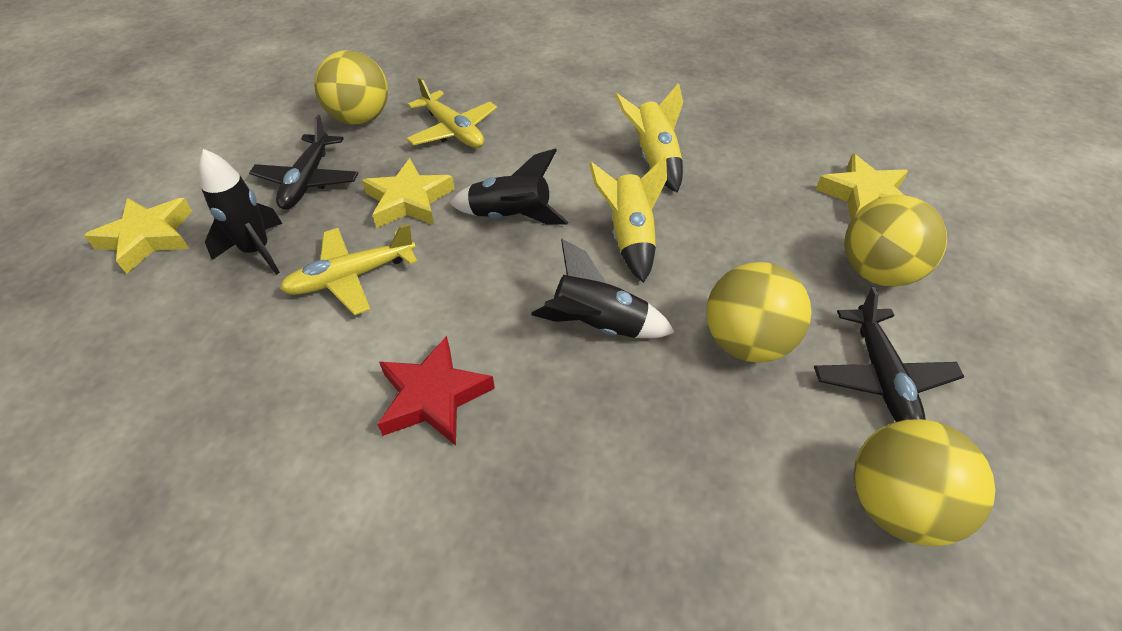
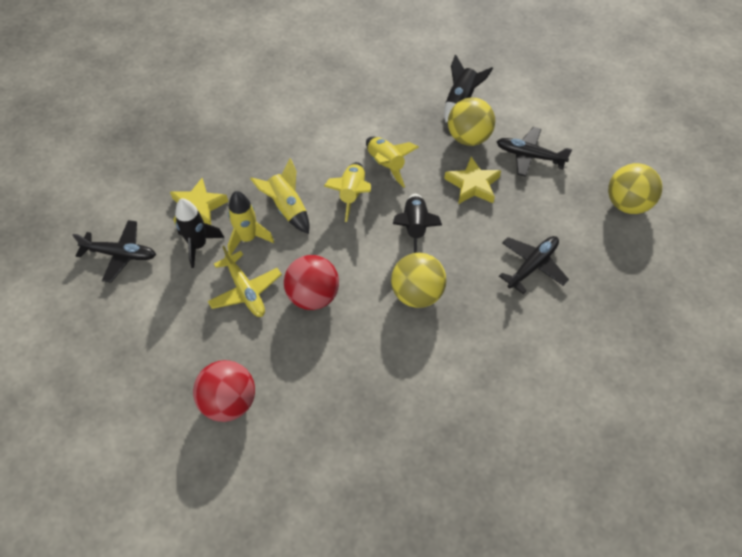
black plane: [249,115,358,210] [814,287,964,422] = 2 -> [72,220,156,283] [496,127,572,177] [499,236,569,294] = 3
red ball: none = 0 -> [193,360,255,422] [284,255,339,310] = 2
red star: [377,336,495,446] = 1 -> none = 0
yellow ball: [314,50,388,125] [706,262,812,363] [844,195,947,287] [853,419,995,546] = 4 -> [391,253,447,308] [448,98,495,146] [608,163,662,214] = 3
yellow plane: [280,224,418,315] [406,77,497,148] = 2 -> [208,246,282,317] = 1
yellow rocket: [589,156,667,283] [615,83,683,193] = 2 -> [227,191,274,256] [250,158,310,234] [324,162,371,222] [366,137,419,188] = 4
yellow star: [84,198,192,274] [362,158,455,228] [815,154,908,220] = 3 -> [170,178,228,225] [444,157,501,204] = 2

